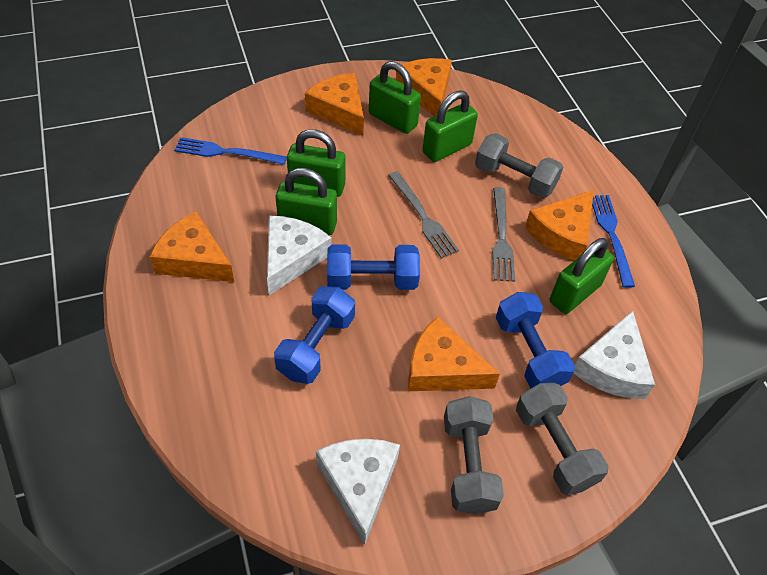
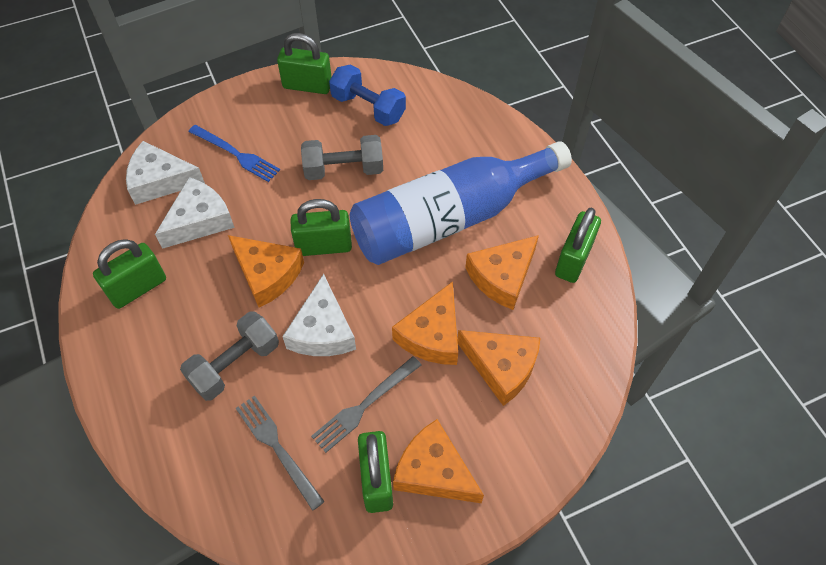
blue bottle: none = 0 -> [350,141,572,265] = 1
blue dumbbell: [274,286,355,384] [327,244,420,290] [496,292,575,389] = 3 -> [329,64,406,126] = 1
blue fork: [174,137,287,165] [592,195,635,288] = 2 -> [189,125,280,182] = 1
grey dumbbell: [444,396,504,514] [475,133,563,198] [516,383,609,495] = 3 -> [180,312,279,401] [301,135,383,180] = 2

